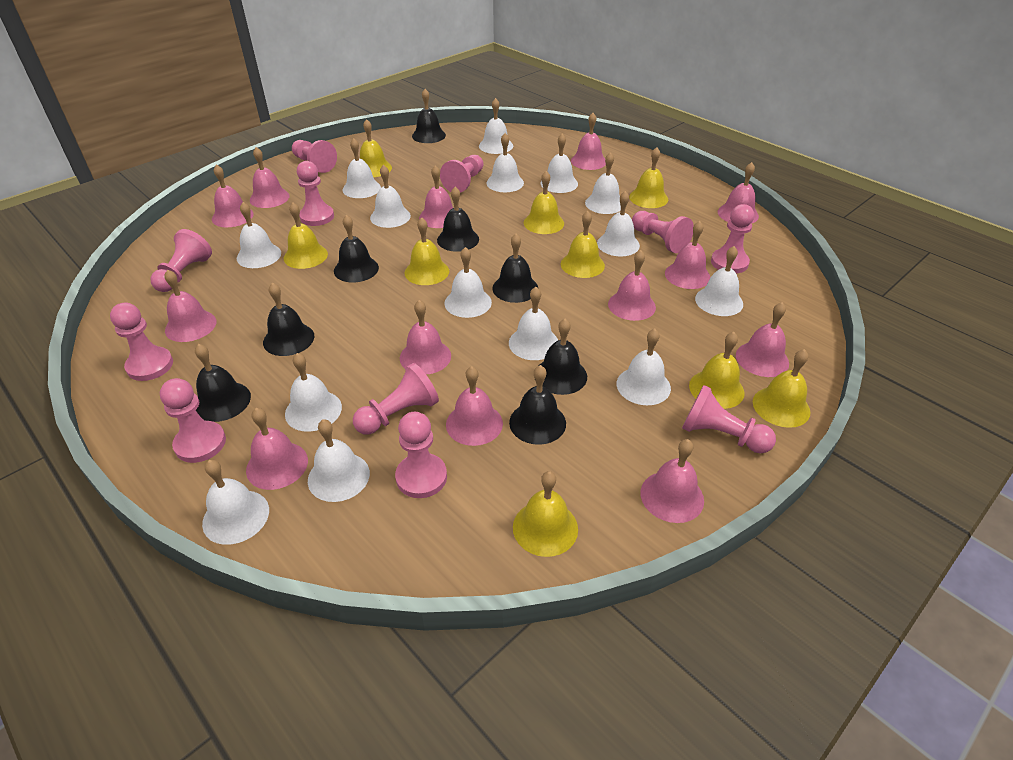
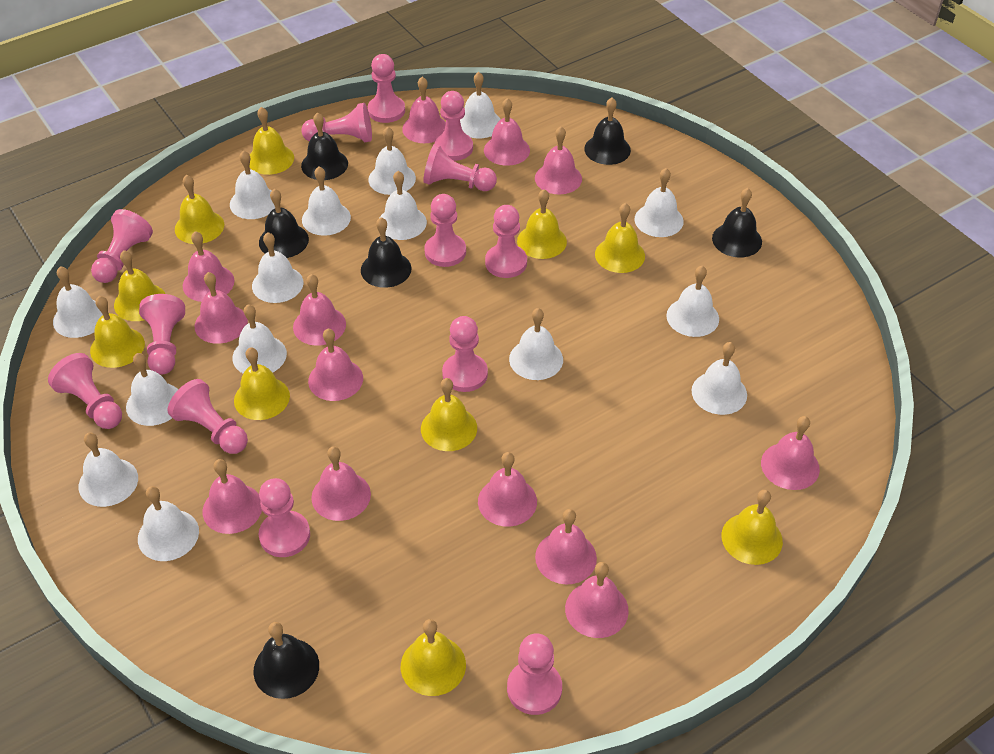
black bell: [195,344,251,422] [263,283,314,356] [334,215,379,283] [412,89,446,143] [437,187,479,252] [492,234,538,303] [509,365,566,445] [539,319,587,395] = 8 -> [254,622,319,699] [259,189,309,258] [301,112,348,180] [361,217,411,288] [584,98,631,165] [712,188,762,258] = 6
pink pawn: [110,303,173,381] [150,229,212,292] [160,378,226,463] [292,140,337,173] [297,161,334,226] [353,363,439,435] [395,412,447,498] [440,155,483,193] [632,211,694,253] [682,385,776,453] [711,204,754,274] = 11 -> [48,353,122,429] [91,209,153,283] [139,294,185,374] [167,379,248,454] [259,478,310,557] [301,103,372,142] [368,54,405,123] [423,144,497,191] [424,194,466,267] [435,91,473,161] [442,316,488,392] [485,205,527,278] [507,633,562,715] = 13
yellow bell: [284,202,328,269] [360,119,392,177] [405,217,449,285] [513,471,578,557] [524,171,564,234] [561,211,605,278] [629,147,668,208] [689,332,745,409] [753,349,810,428] = 9 -> [90,296,145,368] [114,250,165,321] [175,175,224,244] [234,347,290,420] [250,107,294,175] [401,619,466,696] [421,378,477,451] [517,189,567,259] [595,203,645,273] [721,490,783,565] = 10

